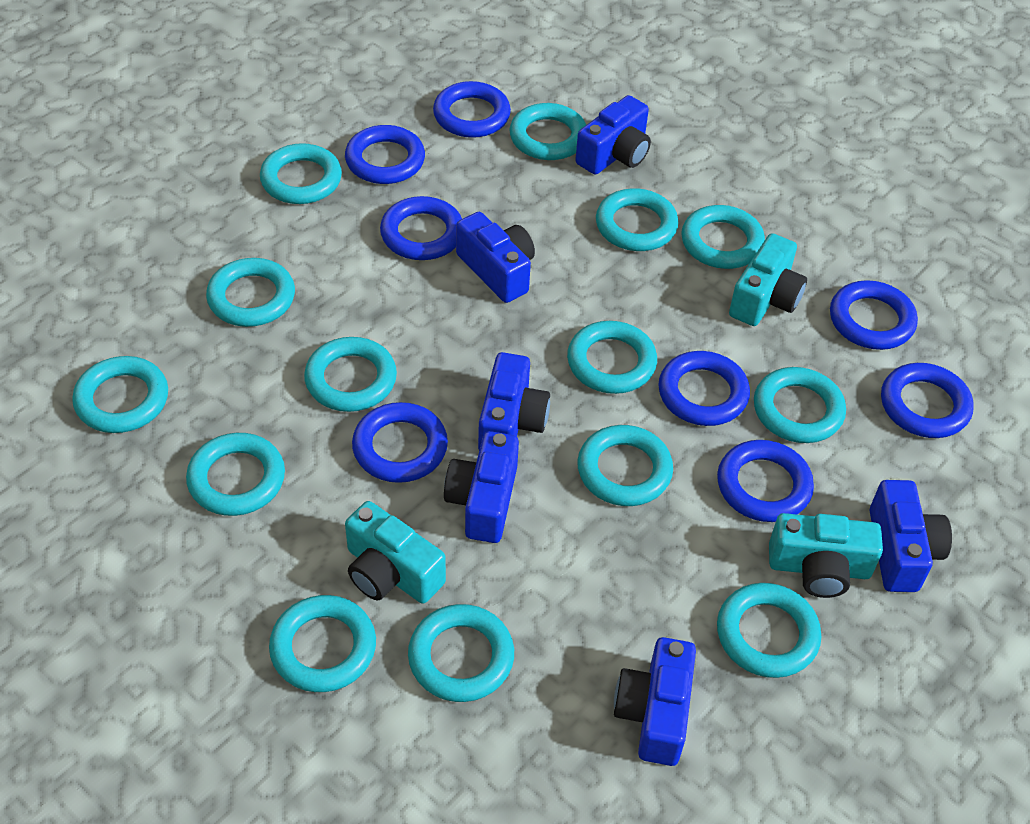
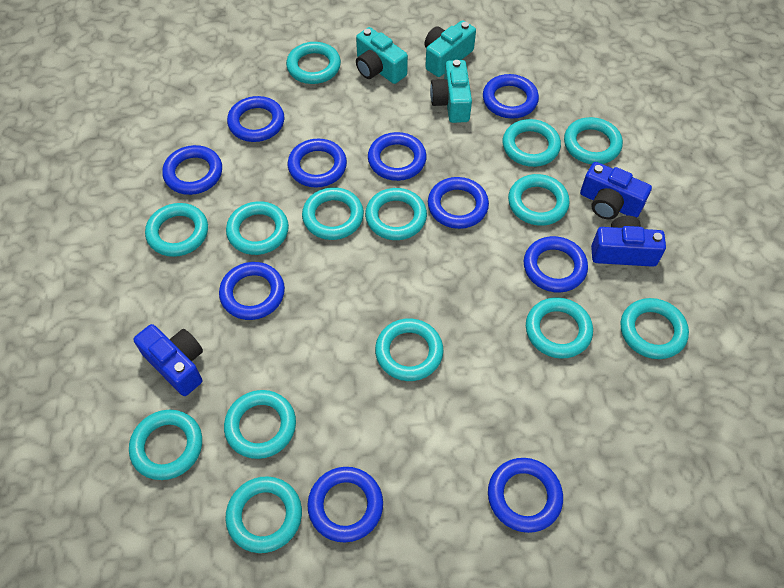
blue camera: [444,431,519,543] [456,212,535,303] [478,352,550,450] [575,95,651,175] [614,637,696,766] [870,480,952,592] = 6 -> [133,324,203,396] [580,162,652,220] [591,216,666,267] = 3
blue ring: [345,125,425,184] [352,402,448,483] [380,196,462,260] [433,81,511,138] [658,351,750,426] [717,440,814,522] [830,280,918,350] [881,363,974,438] = 8 -> [162,145,222,195] [219,262,285,320] [227,96,284,142] [288,139,347,188] [307,467,383,542] [368,132,427,181] [428,177,489,229] [483,74,539,119] [488,458,563,533] [524,236,588,292] = 10

